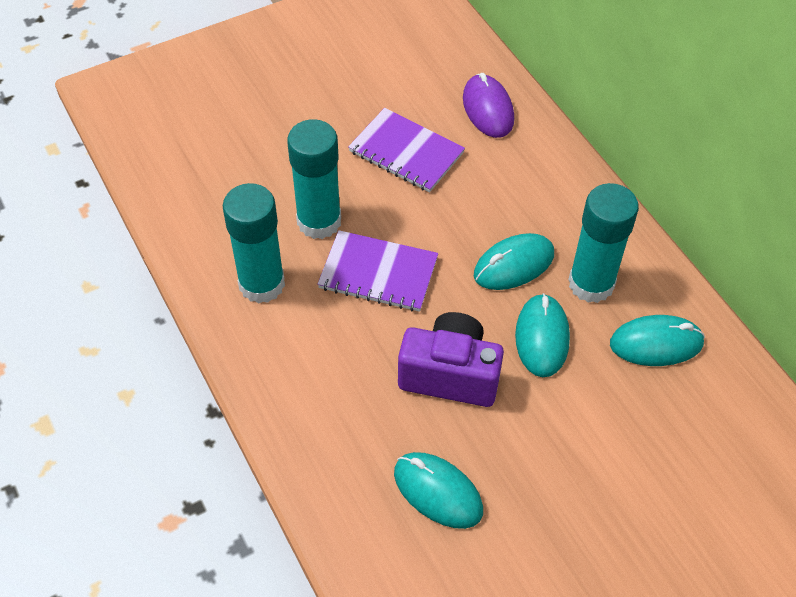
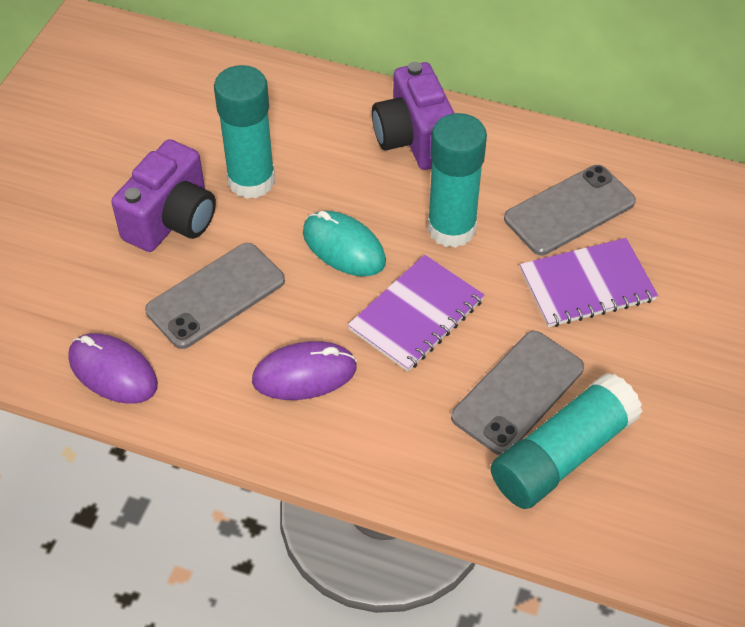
grey phone: none = 0 -> [145,243,285,349] [451,331,584,455] [504,165,636,255] = 3
purple camera: [398,312,504,407] = 1 -> [111,139,216,252] [372,62,454,170] = 2
purple mouse: [463,73,514,138] = 1 -> [68,333,158,404] [252,341,357,400] = 2
turquoise mouse: [394,452,483,529] [474,233,554,290] [515,293,570,377] [610,315,705,366] = 4 -> [303,211,386,276] = 1

